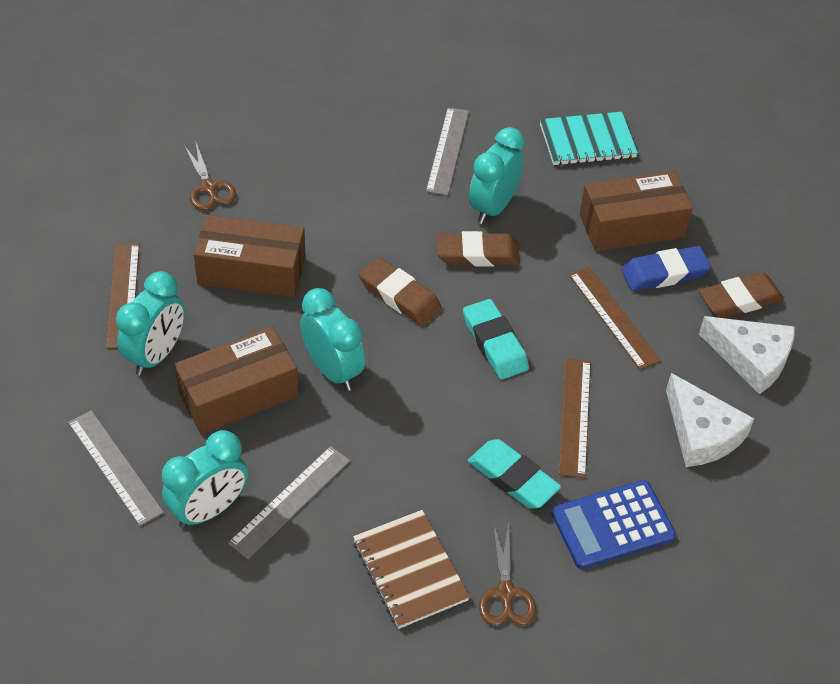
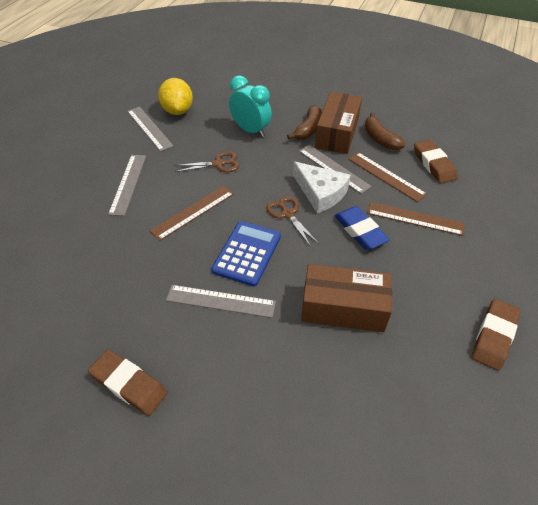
brown banana: none = 0 -> [287,105,322,140] [365,113,406,150] = 2
brown box: [174,327,299,435] [194,215,306,298] [580,171,693,251] = 3 -> [301,264,392,332] [315,92,362,154] = 2
brown notebook: [353,510,470,629] = 1 -> none = 0
grey ruler: [68,410,164,526] [228,446,351,559] [426,107,469,196] = 3 -> [108,155,146,216] [127,107,174,152] [166,285,276,318] [299,145,372,194] = 4
turquoise clock: [116,271,185,376] [162,430,248,528] [300,288,365,391] [469,127,525,224] = 4 -> [229,75,272,137] = 1
turquoise eraser: [463,299,529,379] [468,439,561,509] = 2 -> none = 0
turquoise notebook: [540,112,638,166] = 1 -> none = 0
white cheese: [666,373,754,467] [699,316,795,394] = 2 -> [293,161,351,213] = 1
yellow lemon: none = 0 -> [158,78,193,115] = 1

